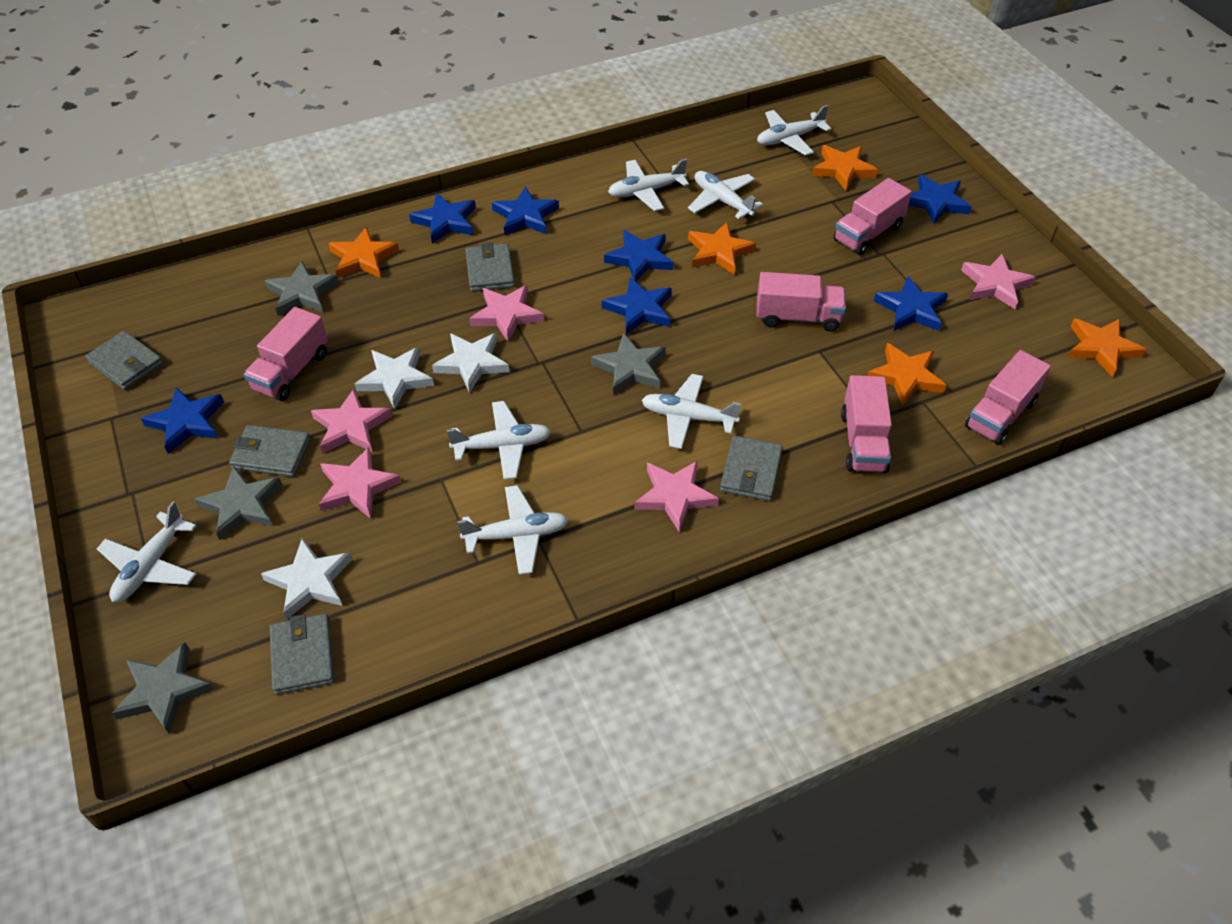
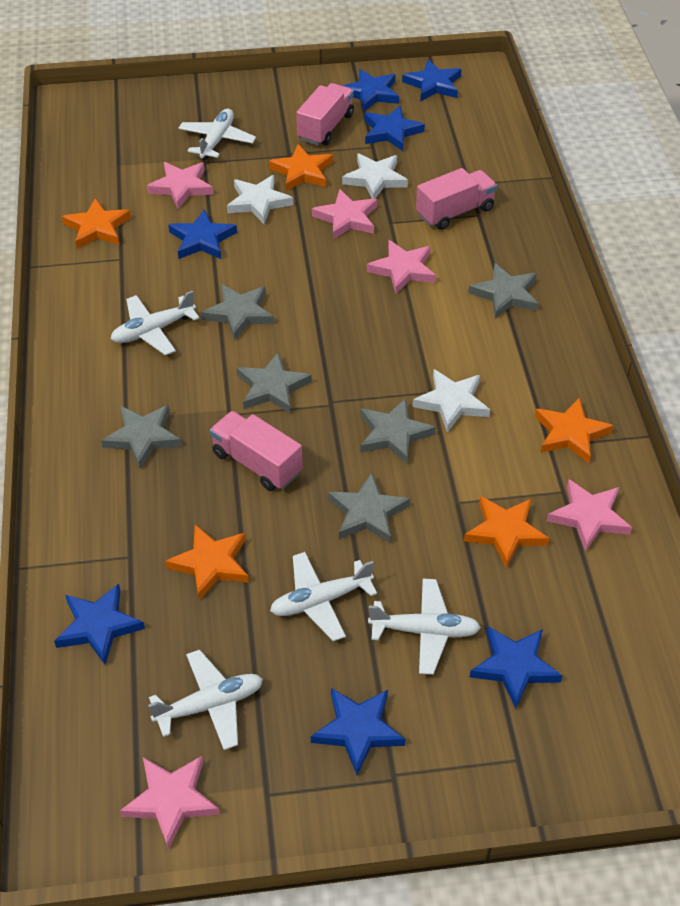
grey star: [112,642,214,735] [194,466,282,540] [265,261,339,316] [591,333,665,395] = 4 -> [101,405,182,469] [201,284,274,340] [237,352,312,414] [328,473,410,544] [360,398,436,464] [469,263,538,319] = 6
grey wallet: [85,331,163,390] [229,425,311,477] [270,614,334,695] [465,242,515,292] [720,436,783,501] = 5 -> none = 0
pink truck: [244,307,328,401] [757,272,846,332] [833,178,912,255] [841,375,892,473] [965,350,1051,445] = 5 -> [210,411,303,491] [296,83,354,146] [416,168,497,230] = 3
white plane: [97,501,197,602] [447,401,551,480] [457,485,568,575] [608,159,689,211] [642,374,741,449] [688,171,763,219] [757,105,831,156] = 7 -> [111,291,200,356] [148,650,263,750] [178,109,256,160] [270,552,377,641] [368,578,481,675] = 5

